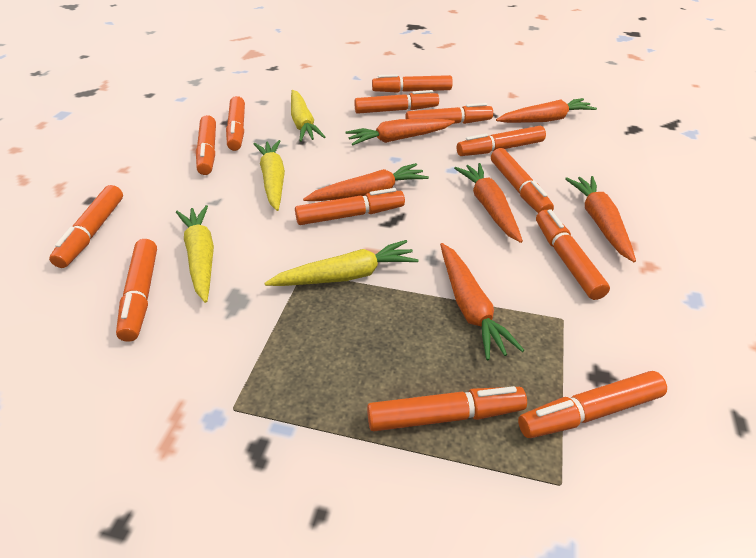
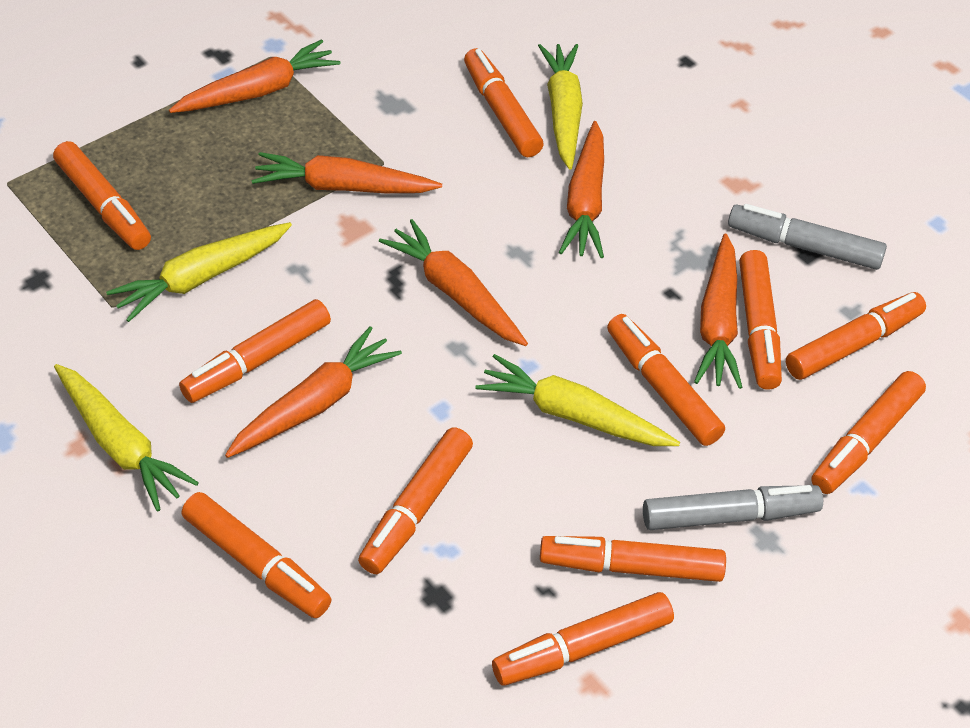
grey marker: none = 0 -> [643,485,823,530] [728,204,887,270] = 2
orange marker: [49,185,123,268] [116,239,157,342] [196,115,216,175] [226,96,245,151] [295,188,405,225] [354,90,439,114] [367,386,527,431] [372,74,453,93] [405,103,493,124] [457,126,546,156] [491,148,554,213] [518,371,667,438] [536,209,610,300] = 13 -> [53,141,151,250] [179,299,331,403] [182,492,332,618] [358,427,473,574] [464,48,543,157] [492,592,674,686] [540,536,726,582] [607,314,725,446] [739,250,782,390] [786,292,926,380] [811,371,926,494] = 11

